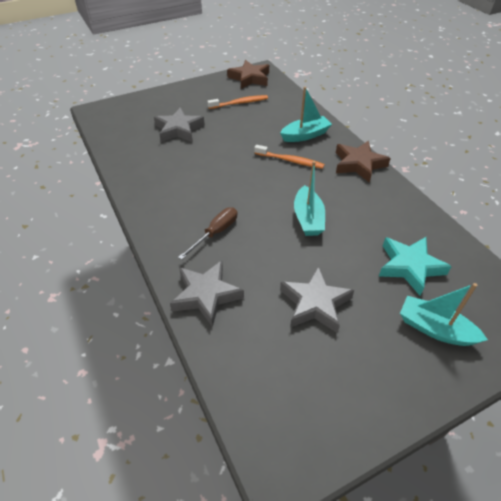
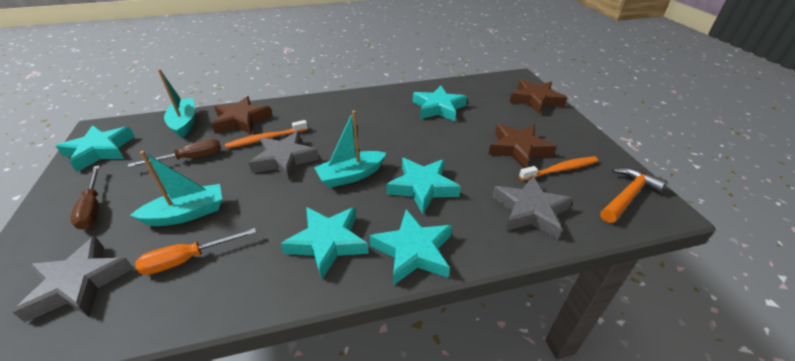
brown screwdriver: [178,207,237,260] = 1 -> [70,165,100,230] [128,139,221,167] = 2
brown star: [227,60,269,89] [336,141,391,183] = 2 -> [212,96,272,134] [488,124,556,168] [510,79,567,114] = 3
orange hammer: none = 0 -> [600,167,667,223] = 1
orange screwdriver: none = 0 -> [135,228,256,275] = 1
turquoise star: [379,237,452,296] = 1 -> [56,125,135,172] [281,207,369,279] [369,209,452,285] [386,158,461,214] [413,86,467,122] = 5

